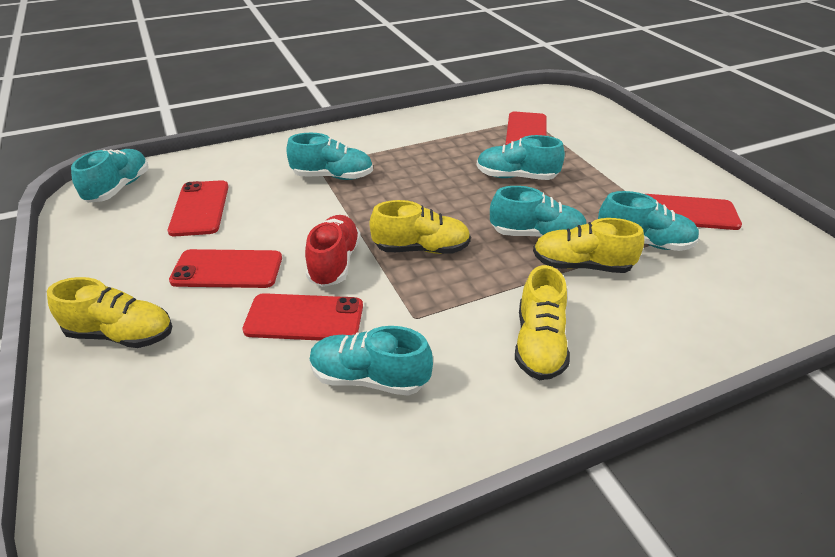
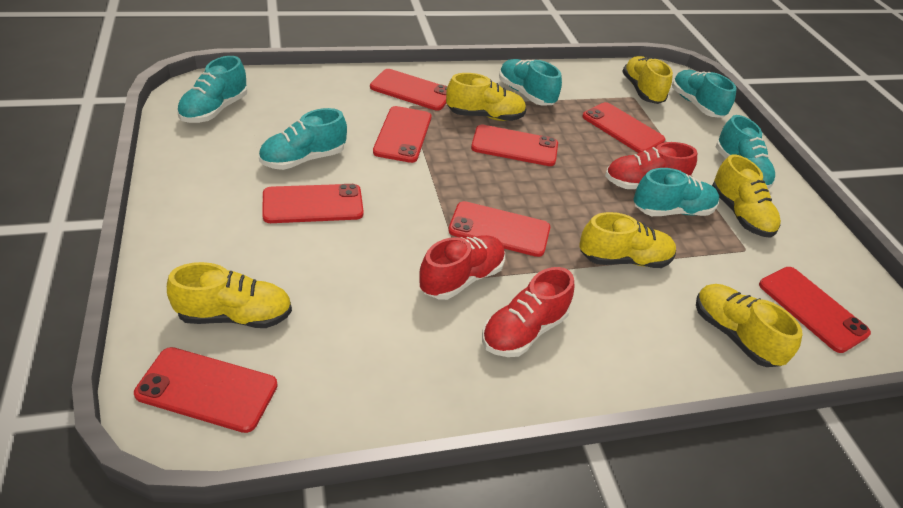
red phone: [168,180,228,236] [169,249,282,288] [242,293,363,341] [506,112,547,145] [646,194,742,230] = 5 -> [134,347,278,433] [262,184,364,223] [370,69,448,110] [373,106,432,163] [448,201,550,257] [471,125,558,166] [582,102,665,153] [759,267,871,353] = 8
red shoe: [305,215,361,287] = 1 -> [419,235,505,300] [482,267,574,357] [605,142,697,189] = 3
yellow shoe: [47,277,172,348] [370,200,471,254] [515,265,570,380] [533,218,644,273] = 4 -> [167,262,292,328] [446,73,526,121] [579,212,676,268] [622,56,673,104] [696,284,802,367] [712,154,781,238] = 6

